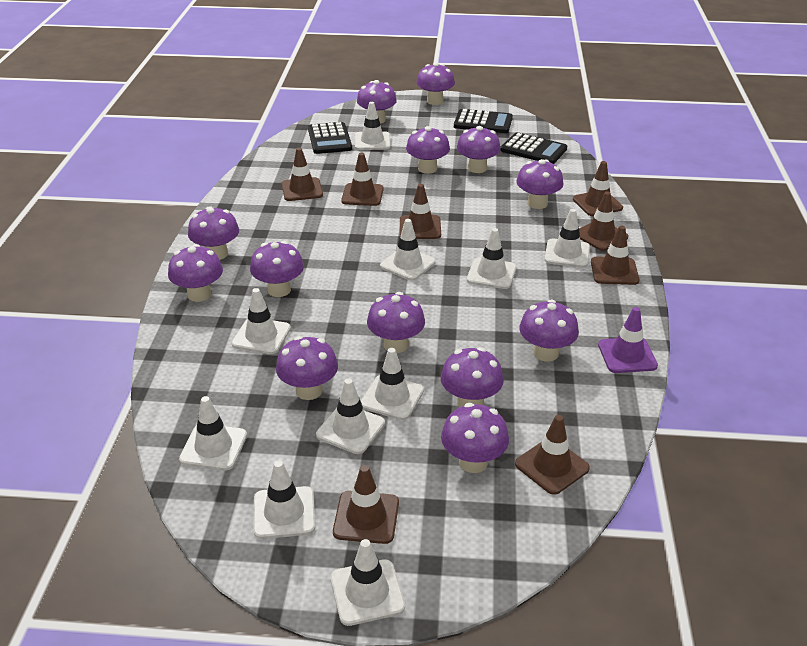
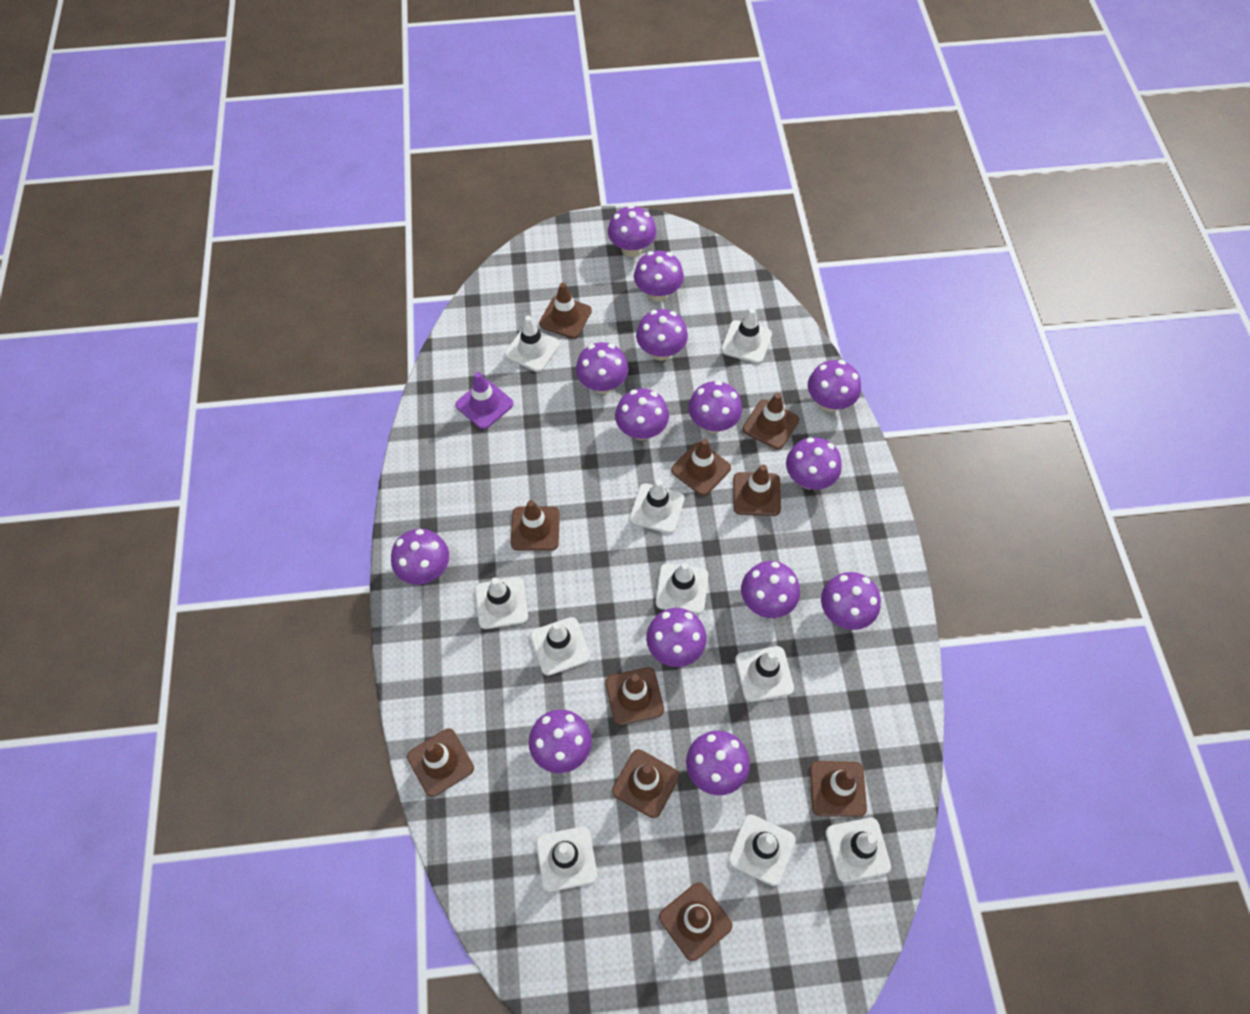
black calculator: [308,122,352,154] [454,109,513,133] [500,132,567,164] = 3 -> none = 0
brown traffic cone: [281,148,323,201] [333,465,399,544] [341,153,384,206] [400,184,441,239] [515,415,590,495] [573,161,623,216] [579,192,629,251] [591,226,639,285] = 8 -> [407,728,474,797] [511,500,560,551] [539,283,592,339] [605,667,664,725] [612,749,679,818] [659,882,732,961] [671,439,731,496] [733,464,781,516] [743,393,799,450] [810,761,867,817] = 10
purple mushroom: [168,244,223,302] [188,206,239,260] [250,241,304,297] [276,336,338,400] [357,80,397,124] [367,292,425,353] [406,126,450,174] [417,62,455,105] [441,347,504,407] [441,403,509,473] [457,126,501,173] [516,159,563,209] [519,299,579,362] = 13 -> [391,529,449,585] [529,709,592,773] [576,342,628,394] [608,205,656,257] [615,388,669,440] [634,251,684,302] [636,309,688,361] [646,608,707,667] [686,731,750,795] [688,381,742,433] [741,561,800,618] [786,437,842,489] [808,360,861,412] [821,572,881,630] = 14

